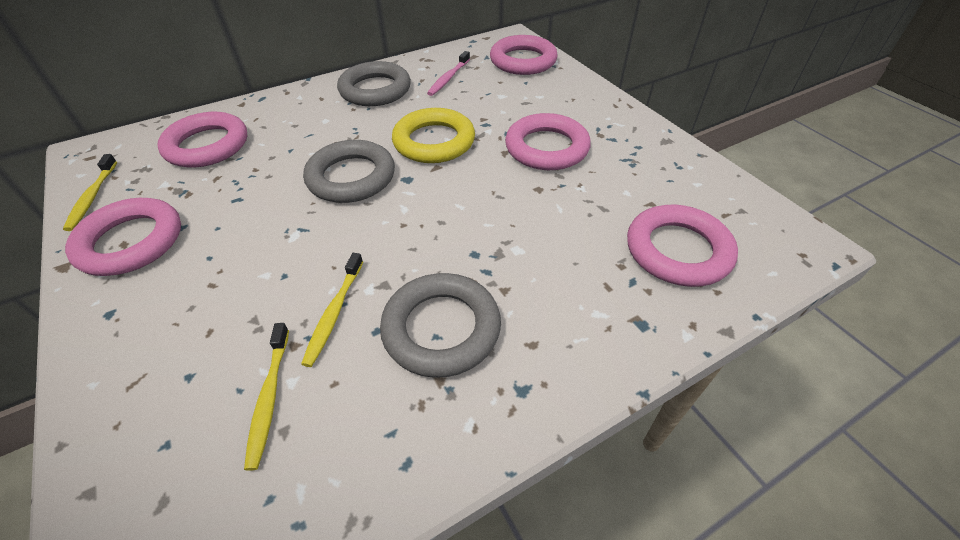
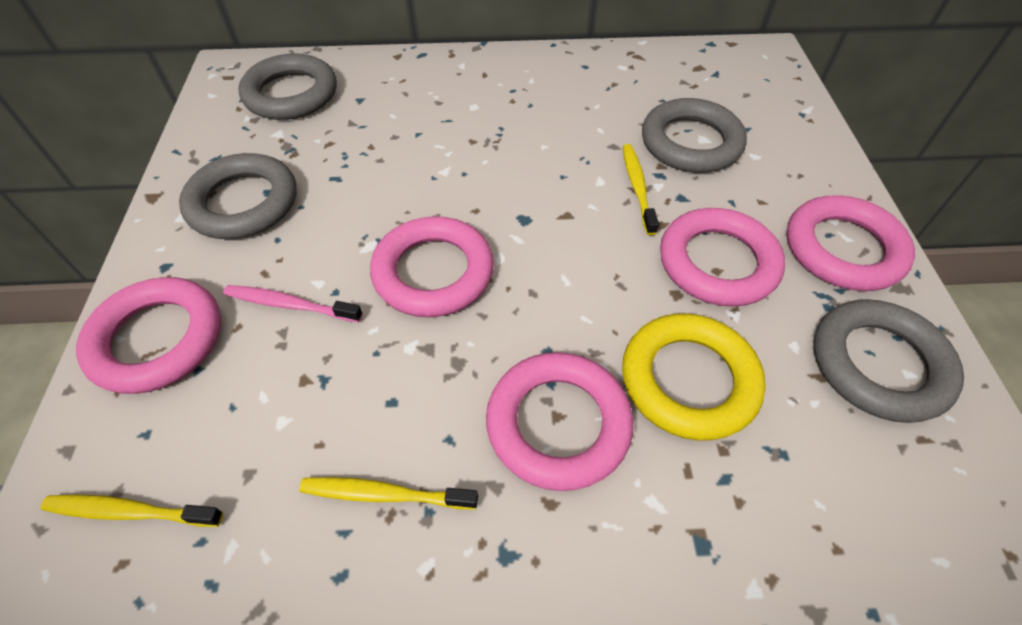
grey ring: [303,140,395,203] [337,61,411,106] [380,273,501,378] = 3 -> [179,153,297,239] [239,53,337,120] [642,98,747,173] [814,299,964,423] = 4

